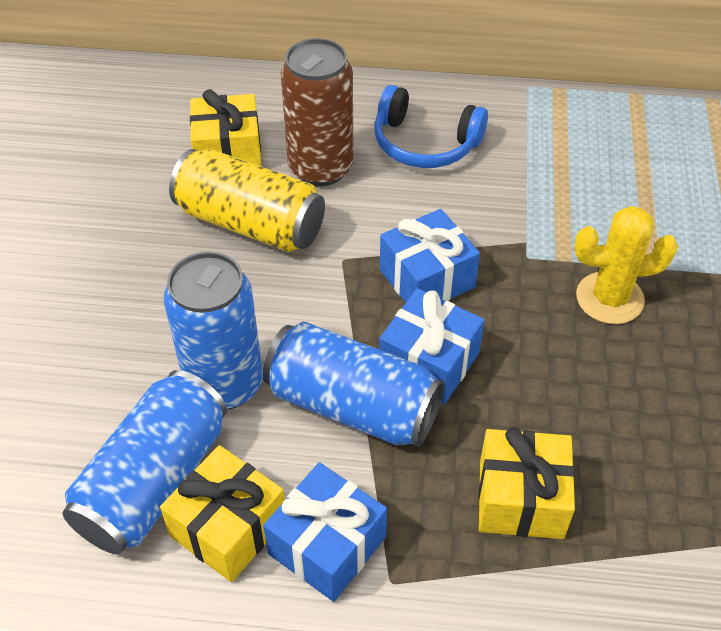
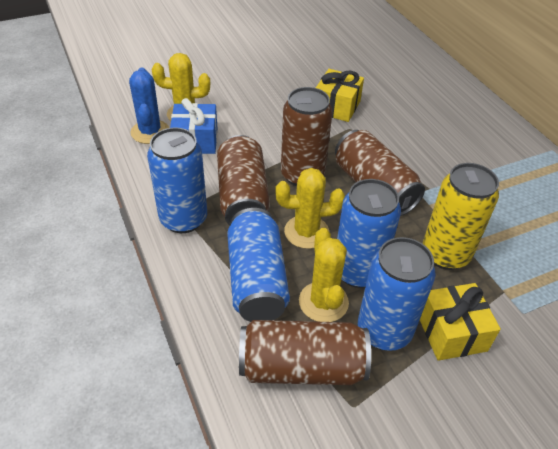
blue cactus: none = 0 -> [129,68,169,144] = 1
blue can: [62,370,227,555] [164,251,263,410] [263,322,445,447] = 3 -> [147,128,207,233] [227,208,290,322] [337,179,401,288] [358,237,436,351] = 4
blue gift: [263,462,387,602] [379,288,484,404] [380,209,480,302] = 3 -> [170,98,217,154] = 1
blue headphones: [374,85,488,168] = 1 -> none = 0
brown can: [281,38,354,186] = 1 -> [217,135,270,226] [239,320,371,385] [281,87,333,186] [335,130,425,216] = 4
yellow cactus: [574,206,678,324] = 1 -> [152,53,210,121] [275,168,345,249] [299,228,349,322] = 3
yellow gift: [160,445,285,582] [190,89,261,166] [478,427,575,539] = 3 -> [316,69,364,122] [420,283,501,361] = 2

